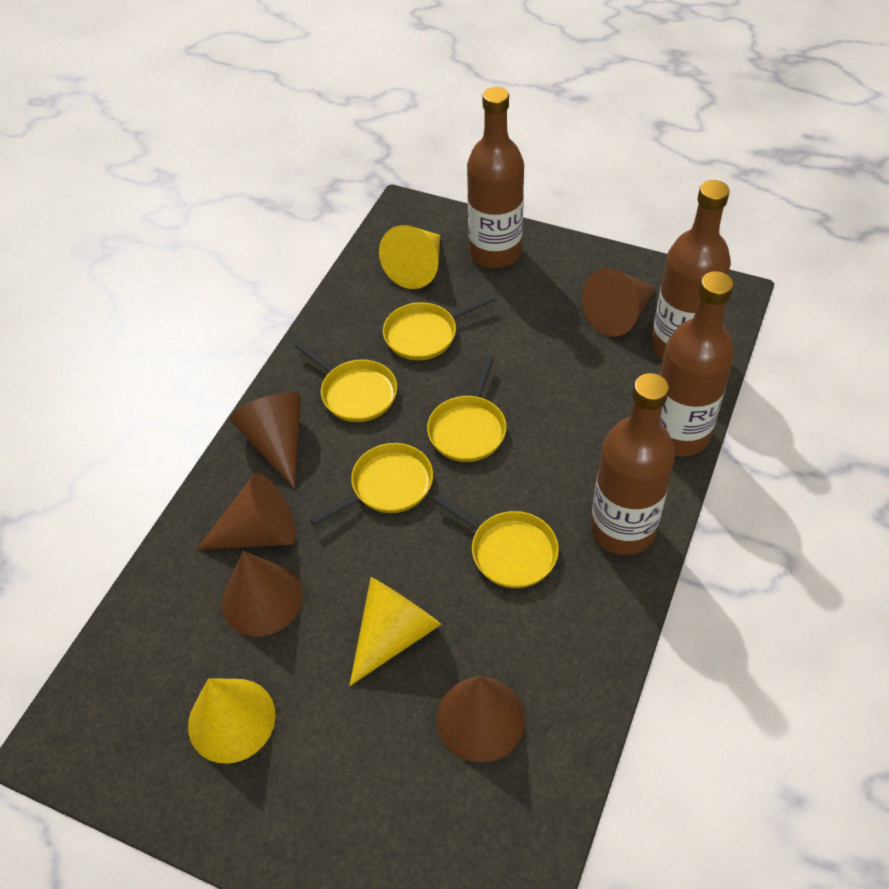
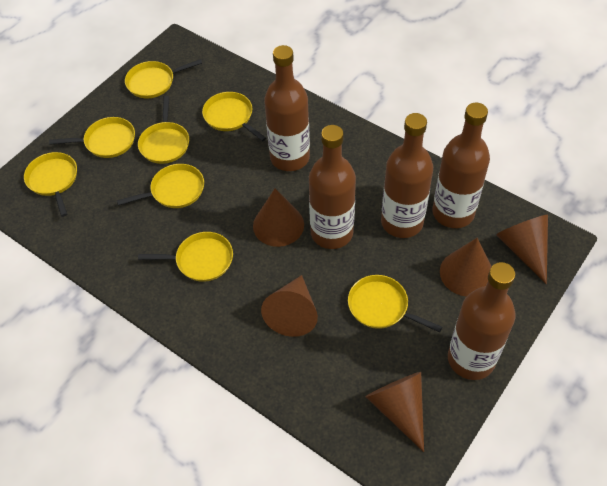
brown bottle: [467,87,524,268] [590,373,675,555] [651,180,731,359] [659,271,734,456] = 4 -> [264,45,310,171] [309,125,356,249] [381,113,433,238] [433,103,490,228] [448,262,515,380] = 5
yellow cone: [188,678,276,764] [349,577,442,686] [379,225,440,289] = 3 -> none = 0
yellow pan: [295,342,397,422] [310,443,433,526] [383,294,495,360] [427,356,506,462] [433,494,559,588] = 5 -> [24,152,77,217] [49,117,135,158] [117,164,204,208] [125,59,202,98] [138,96,189,164] [138,232,233,282] [202,92,266,141] [348,275,442,333] = 8

